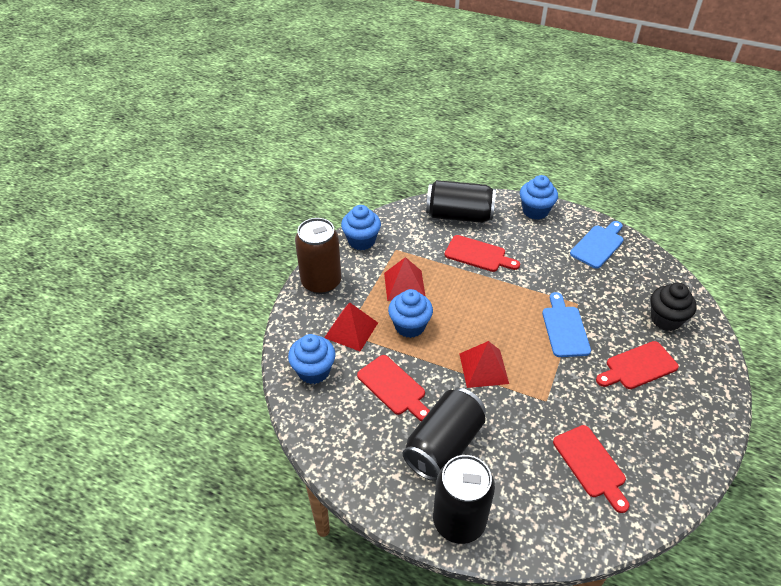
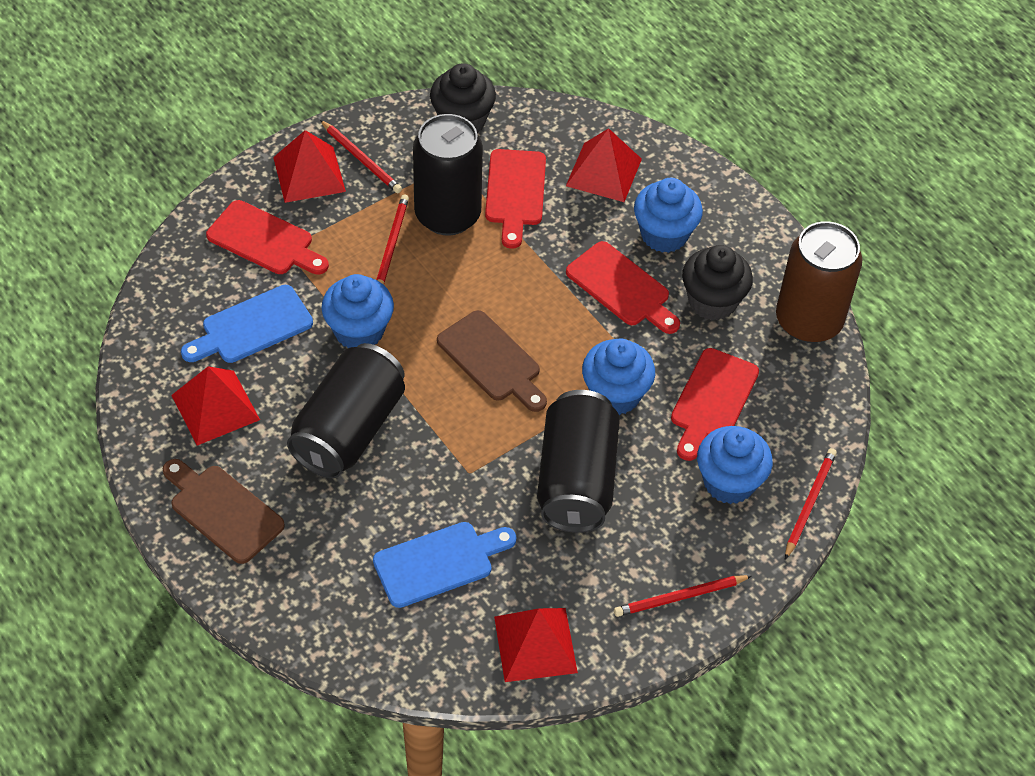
black cupcake: [651,283,697,331] = 1 -> [430,63,496,133] [682,245,753,320] = 2
brown cutting board: none = 0 -> [163,459,285,564] [437,310,547,412] = 2
red pencil: none = 0 -> [320,120,402,193] [377,195,409,285] [614,575,752,617] [785,448,837,559] = 4
red pyramid: [324,302,378,351] [384,257,426,301] [459,341,509,388] = 3 -> [171,366,260,446] [273,130,346,203] [494,608,578,682] [566,128,642,202] = 4

